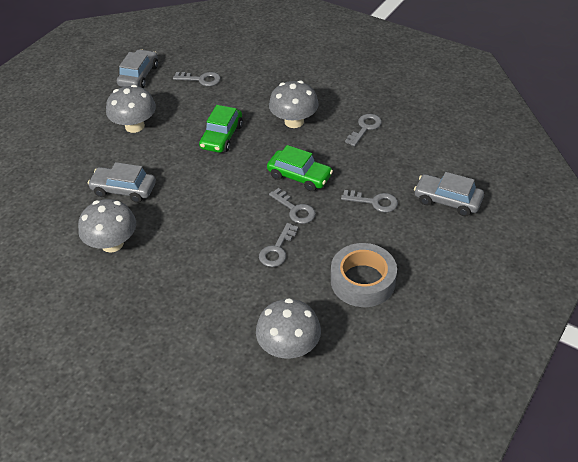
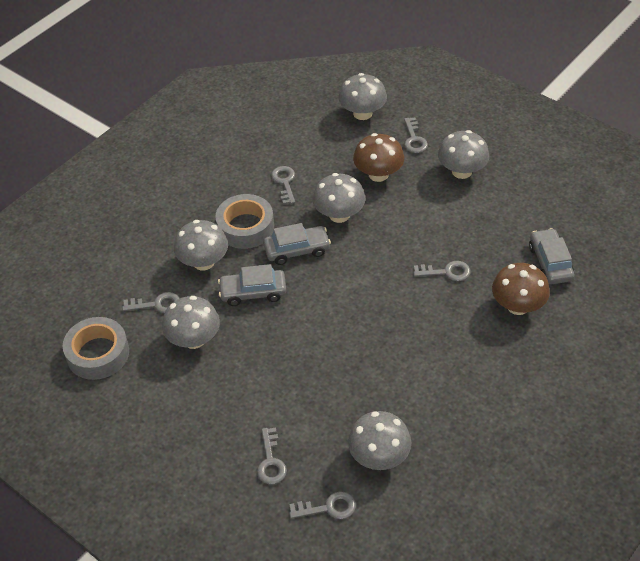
brown mushroom: none = 0 -> [353,133,404,182] [492,263,550,315] = 2
green car: [199,105,243,153] [267,145,333,192] = 2 -> none = 0
grey key: [173,72,221,86] [259,223,299,267] [269,188,316,224] [341,190,398,213] [345,114,382,146] = 5 -> [122,292,180,313] [257,428,287,484] [271,166,295,205] [289,491,356,519] [404,117,428,153] [413,261,470,281] = 6
grey mushroom: [78,199,136,253] [106,85,156,133] [256,298,321,359] [269,81,319,128] = 4 -> [162,296,220,349] [174,220,228,271] [313,173,365,223] [338,73,387,120] [348,411,411,470] [438,130,489,179] = 6
grey tape: [331,243,397,307] = 1 -> [63,317,129,380] [215,194,274,249] = 2

